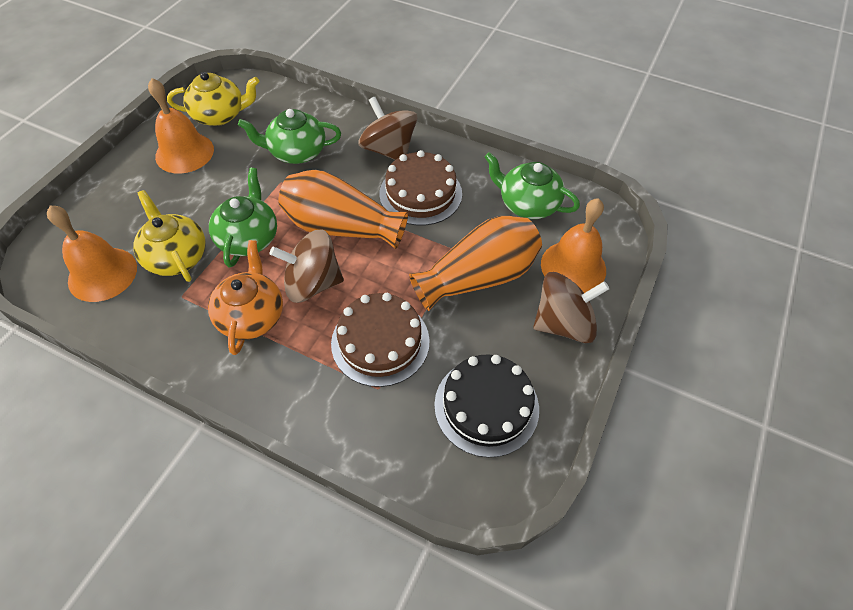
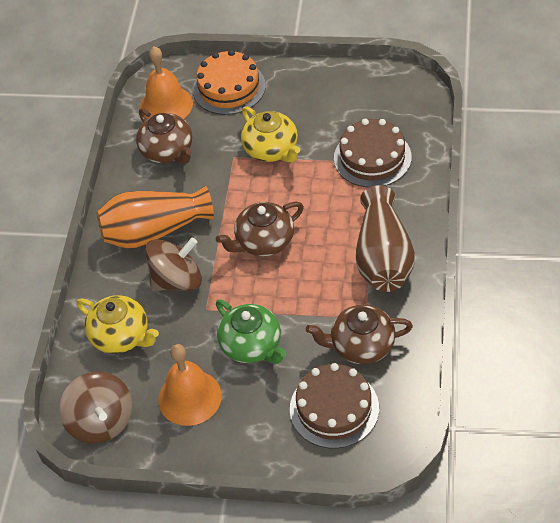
black cake: [434,354,539,458] = 1 -> none = 0
brown spinning top: [270,229,344,303] [358,97,417,160] [533,272,609,343] = 3 -> [59,371,132,444] [145,238,202,291] = 2
brown teapot: none = 0 -> [136,108,192,164] [216,202,304,256] [306,305,413,364] = 3
brown vase: none = 0 -> [356,185,415,292] = 1
green teapot: [209,168,277,268] [238,109,341,164] [484,152,580,219] = 3 -> [216,300,287,364] = 1
orange bell: [47,206,137,302] [148,78,214,173] [541,198,606,293] = 3 -> [140,46,193,119] [158,344,222,426] = 2
orange cake: none = 0 -> [193,50,266,115] = 1
orange teapot: [208,240,283,355] = 1 -> none = 0
orange vase: [278,170,408,249] [409,216,542,311] = 2 -> [97,186,214,248] = 1

